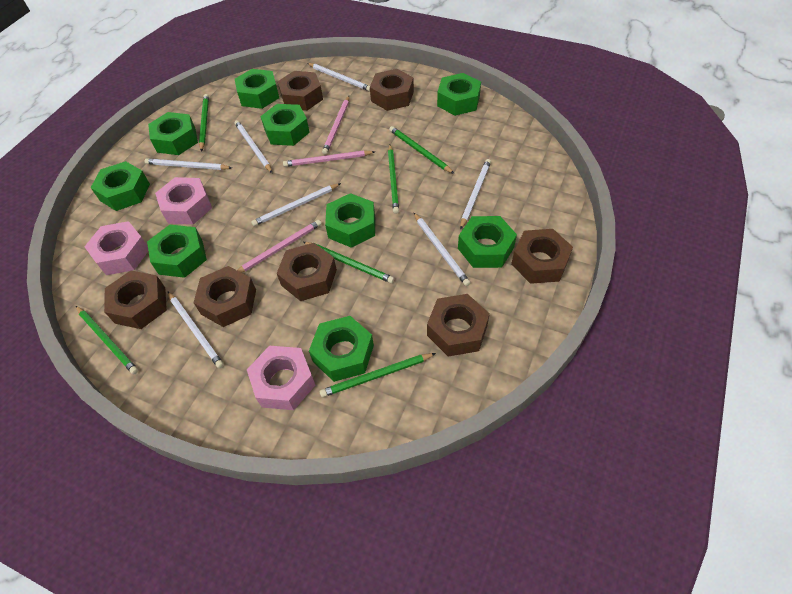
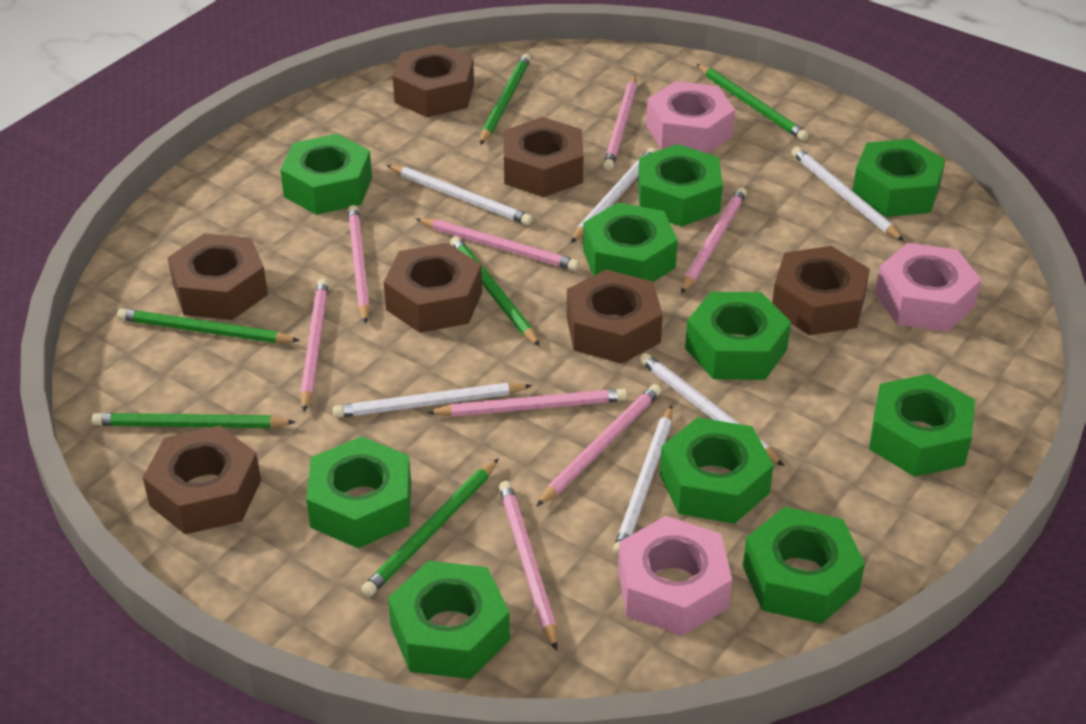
green nut: [91,161,150,211] [147,225,207,278] [148,112,198,155] [235,69,279,109] [260,104,310,146] [309,316,374,382] [325,193,375,248] [437,73,481,116] [458,216,517,268] = 9 -> [280,134,372,215] [306,436,411,548] [388,561,510,679] [583,203,678,282] [638,144,723,227] [660,417,774,524] [685,292,791,380] [743,507,865,624] [853,139,945,217] [869,374,975,477] = 10
pink pencil: [237,220,322,273] [283,150,375,167] [322,96,349,155] = 3 -> [300,278,329,412] [348,205,370,324] [415,218,579,271] [426,389,627,417] [499,481,557,651] [536,384,662,507] [603,75,637,171] [681,187,747,294] = 8
white pencil: [145,158,232,170] [168,292,224,368] [234,120,272,173] [251,183,341,226] [307,63,370,92] [413,212,470,286] [460,159,491,230] = 7 -> [333,383,532,418] [387,165,533,225] [571,148,656,243] [613,405,673,556] [639,353,784,466] [792,147,904,241] = 6

